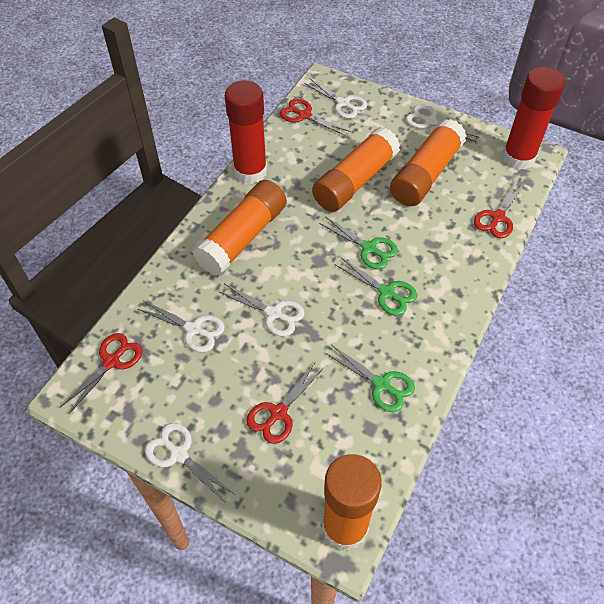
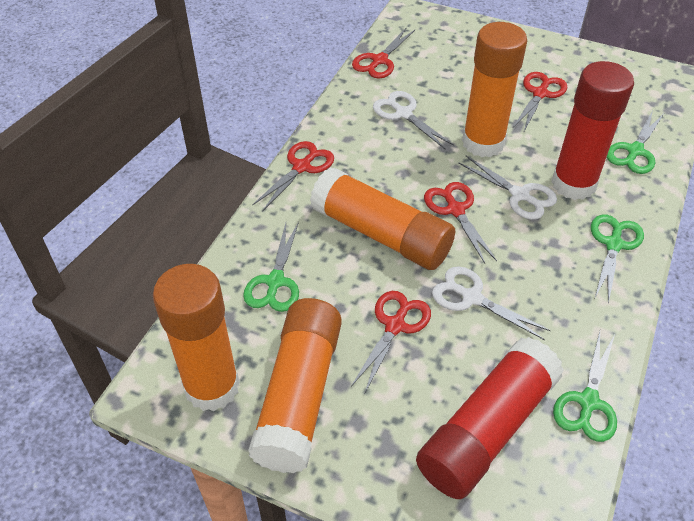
green scissors: [319,217,398,269] [324,345,415,412] [336,258,417,316] = 3 -> [243,222,299,312] [553,332,617,442] [591,215,644,304] [607,111,664,174] = 4
red scissors: [60,333,143,414] [246,363,325,444] [280,99,350,136] [474,181,525,238] = 4 -> [252,141,334,212] [351,291,431,394] [352,28,415,78] [424,182,497,263] [513,72,567,133] = 5
white scissors: [138,301,225,352] [145,423,234,503] [218,284,305,337] [303,78,367,119] [406,104,480,142] = 5 -> [373,91,454,150] [432,266,551,340] [458,156,557,220] = 3

